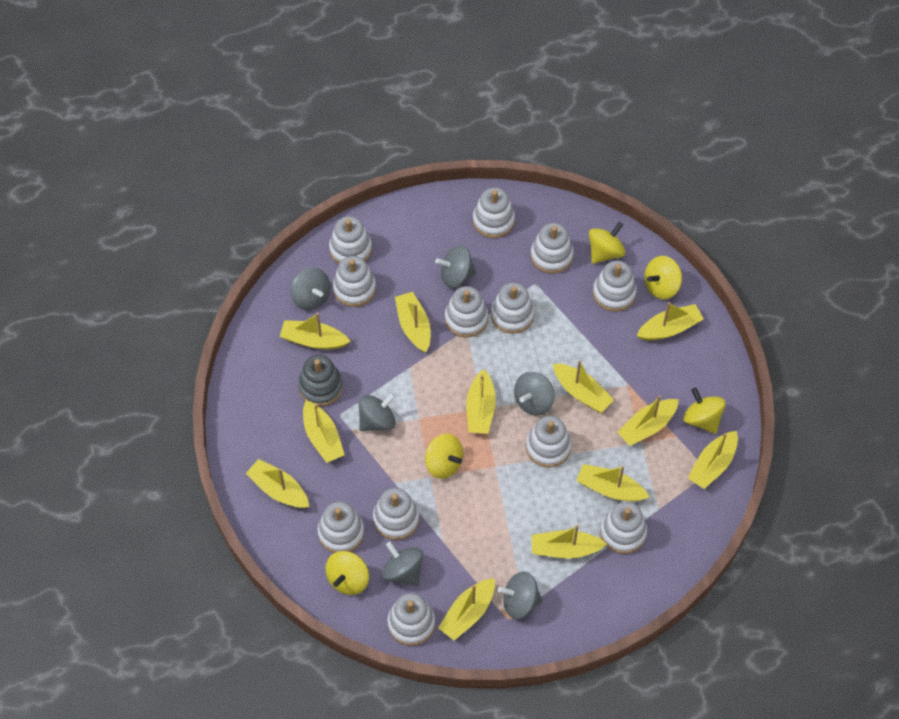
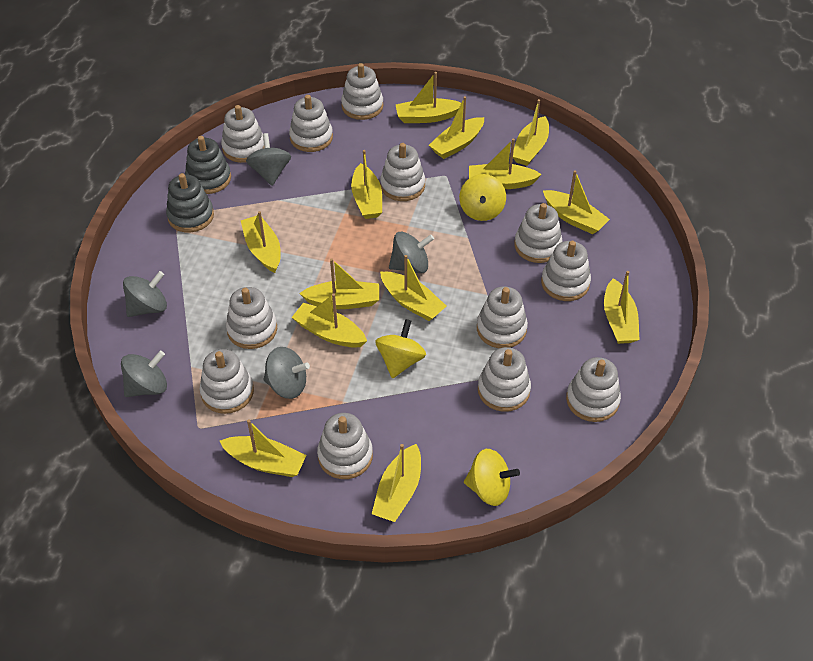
grey spinning top: [290,267,330,310] [359,393,395,431] [382,542,423,586] [435,246,476,288] [498,571,542,619] [514,372,554,416] = 6 -> [121,351,167,397] [123,271,167,317] [246,133,291,186] [263,347,310,399] [389,232,434,273] = 5
grey stacking toy: [298,355,343,406] = 1 -> [166,173,214,232] [185,136,231,194] = 2
yellow boat: [246,459,309,508] [280,313,351,349] [303,400,345,463] [395,292,431,353] [438,578,495,641] [466,369,496,434] [532,525,607,558] [553,360,614,413] [576,464,649,501] [618,395,679,446] [636,302,704,341] [688,431,738,489] = 12 -> [220,420,306,477] [241,211,281,273] [292,293,367,348] [299,258,379,309] [351,150,382,219] [372,444,421,522] [380,255,446,321] [396,72,461,123] [429,96,484,159] [469,139,542,189] [513,99,549,166] [543,170,610,234] [604,271,640,344] = 13
yellow spinning top: [326,551,369,595] [425,433,463,479] [589,222,625,264] [644,256,682,299] [684,388,726,434] = 5 -> [375,319,426,378] [459,174,506,221] [464,449,520,506] = 3

